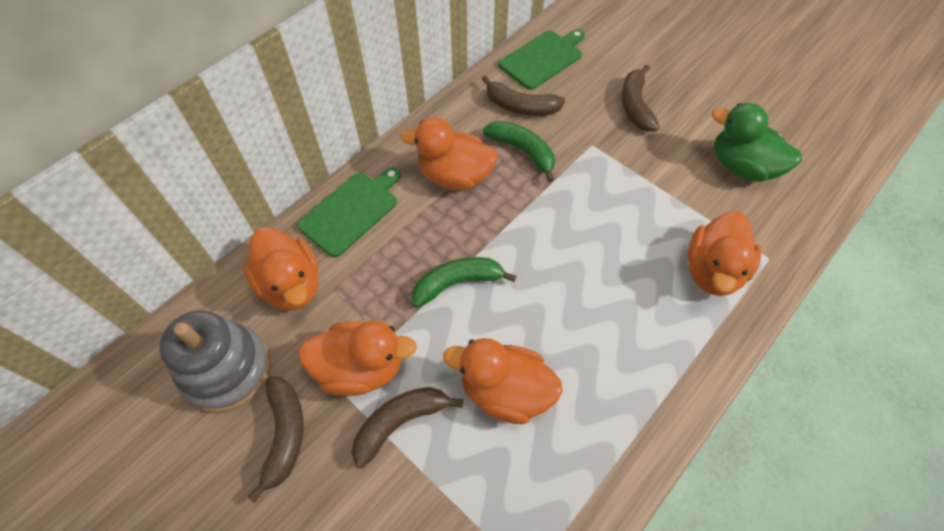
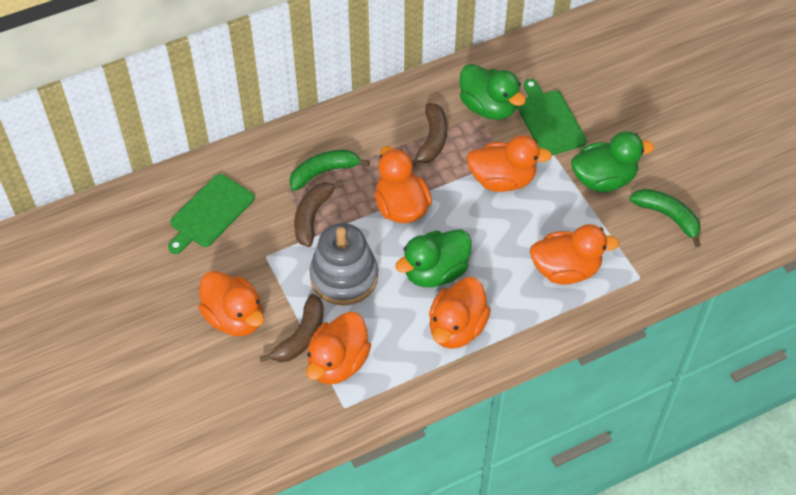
brown banana: [248,376,304,503] [351,387,463,468] [482,75,565,116] [622,65,659,132] = 4 -> [259,294,324,362] [294,180,344,247] [412,103,447,165] = 3
green duck: [712,103,802,182] = 1 -> [395,229,472,287] [460,64,526,120] [571,131,654,192] = 3
orange duck: [243,227,319,310] [298,321,417,396] [401,117,498,190] [443,338,563,424] [688,211,761,296] = 5 -> [198,271,264,336] [306,312,371,385] [375,146,432,223] [429,277,491,349] [467,135,552,192] [530,224,620,284] = 6

